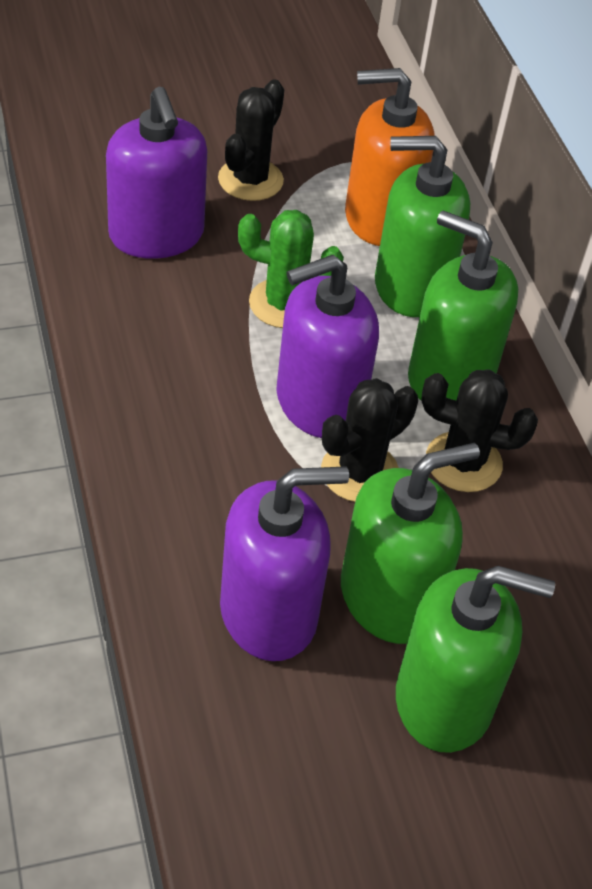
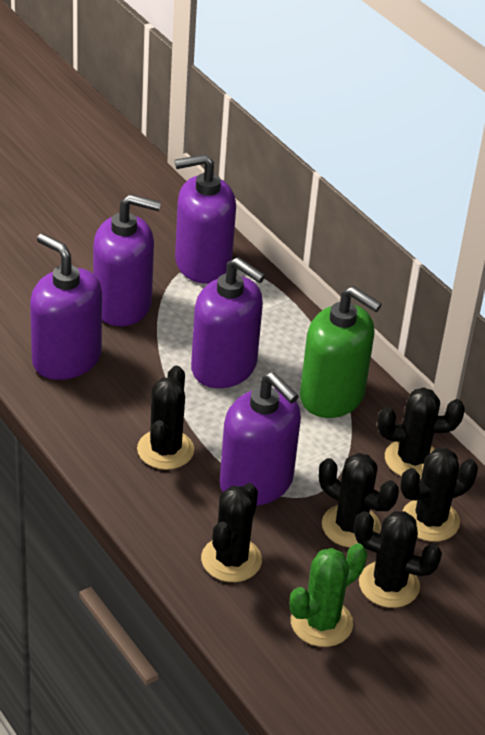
black cactus: [218,80,284,201] [321,378,418,502] [421,369,538,492] = 3 -> [137,366,194,470] [201,483,262,582] [319,453,399,548] [354,511,442,608] [378,387,465,479] [400,448,478,542] = 6
green soap dispenser: [341,443,480,644] [375,136,470,317] [396,566,555,753] [408,210,518,401] = 4 -> [300,286,382,418] = 1
orange soap dispenser: [345,68,435,246] = 1 -> none = 0
purple soap dispenser: [106,87,207,259] [220,466,349,661] [276,255,379,438] = 3 -> [30,233,102,380] [93,194,161,326] [175,154,236,284] [191,257,265,388] [220,372,301,506] = 5

